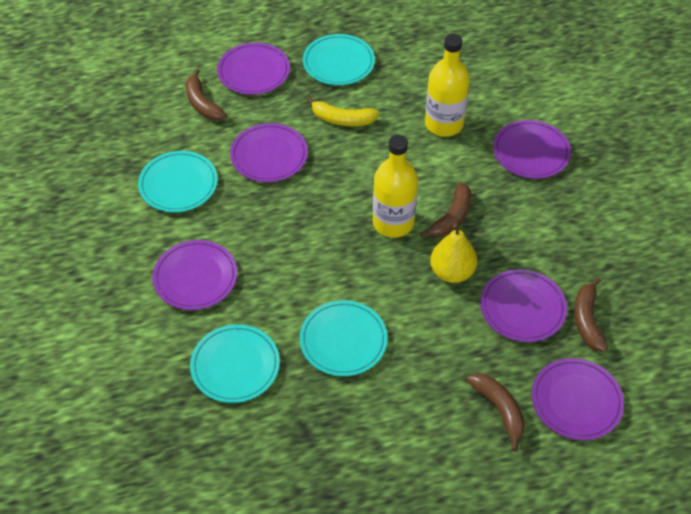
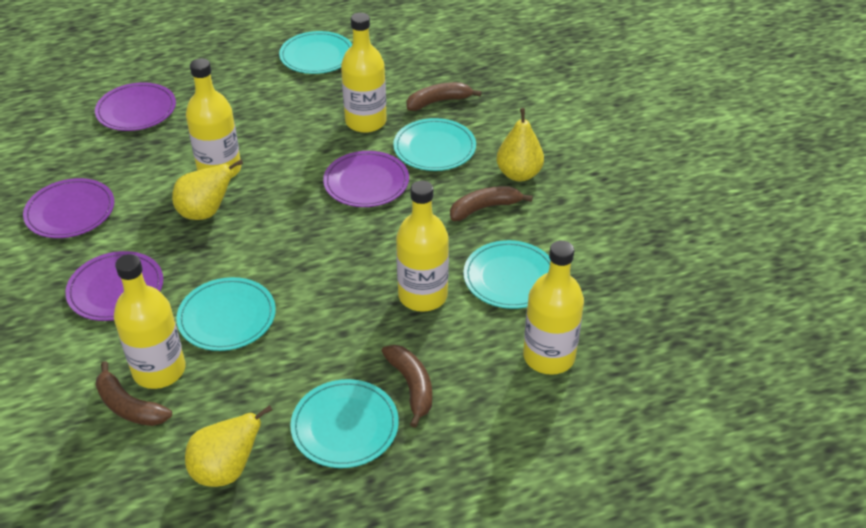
purple plate: [153,240,237,310] [217,43,290,95] [230,123,308,182] [480,269,567,342] [493,120,571,179] [532,358,624,440] = 6 -> [23,178,114,238] [65,251,163,321] [95,82,176,131] [323,151,409,207] = 4
turquoise plate: [138,151,218,212] [190,324,280,403] [300,300,388,376] [303,34,375,85] = 4 -> [176,277,276,351] [279,31,352,74] [290,379,399,468] [393,118,476,171] [463,240,550,309] = 5
yellow banana: [307,97,379,126] = 1 -> none = 0
yellow bottle: [373,135,418,238] [425,34,470,137] = 2 -> [114,254,185,389] [186,58,241,177] [341,13,387,133] [396,181,449,312] [523,241,584,375] = 5
yellow pear: [430,224,477,283] = 1 -> [172,160,243,220] [185,405,272,487] [497,108,544,181] = 3

